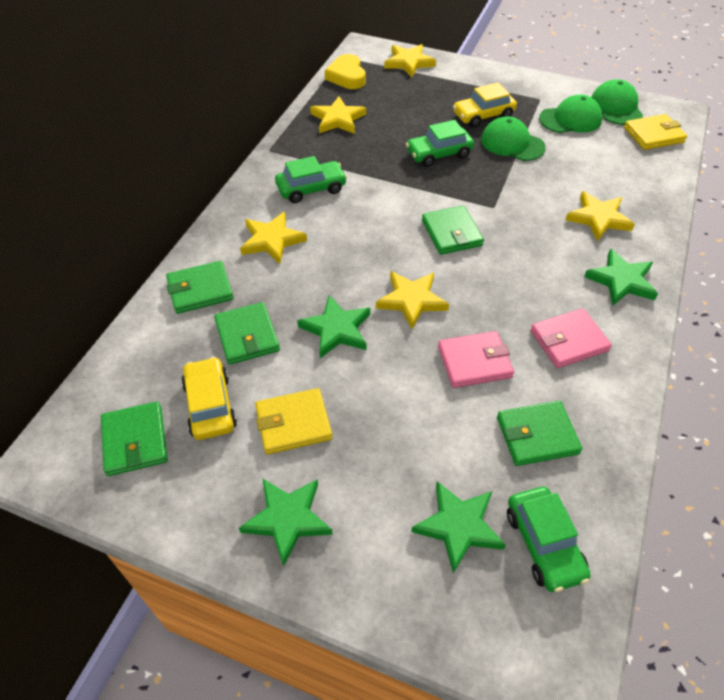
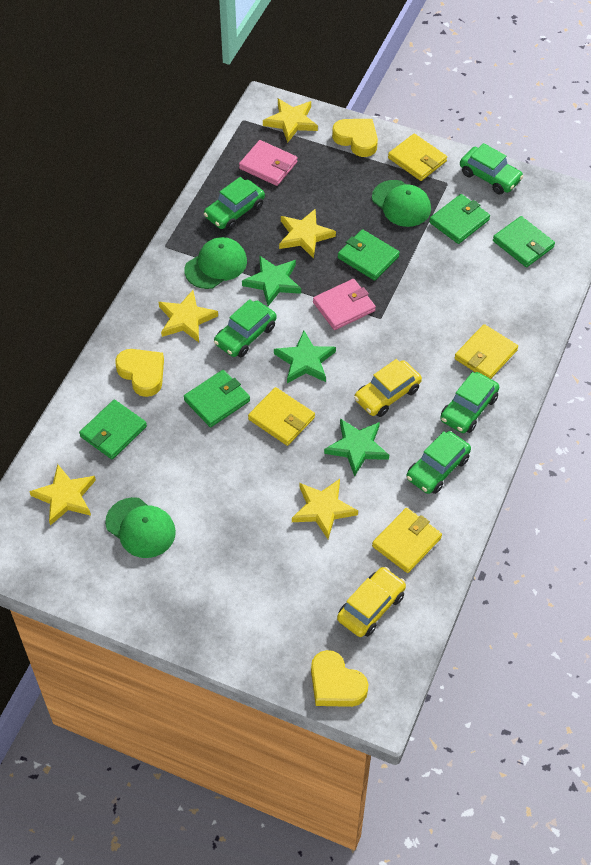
green car: [275,156,347,203] [406,120,474,167] [507,487,591,592] = 3 -> [204,177,265,230] [214,299,276,357] [406,431,471,494] [440,372,499,433] [460,143,524,194] = 5
green star: [239,478,333,567] [297,295,370,358] [411,482,506,573] [584,249,658,306] = 4 -> [242,255,301,306] [274,331,336,383] [324,418,389,477] = 3
yellow heart: [325,54,366,89] = 1 -> [115,349,164,397] [311,650,369,707] [332,119,378,157] = 3
yellow wallet: [255,388,332,455] [624,114,687,150] = 2 -> [248,387,315,446] [372,508,442,573] [388,134,447,181] [454,324,518,379] = 4

